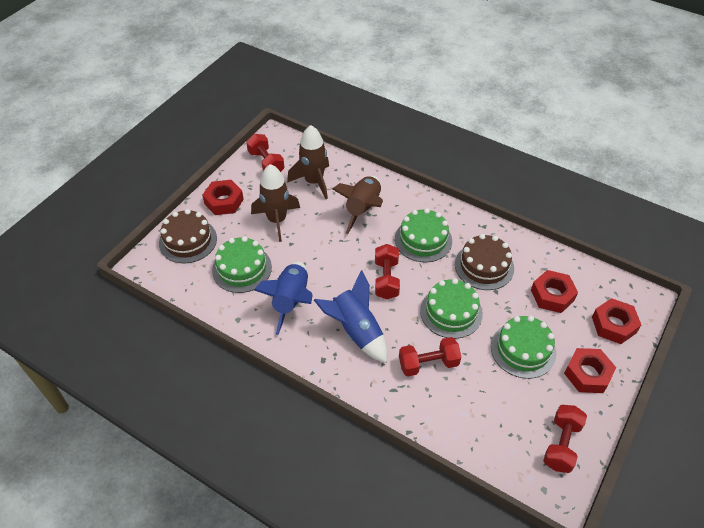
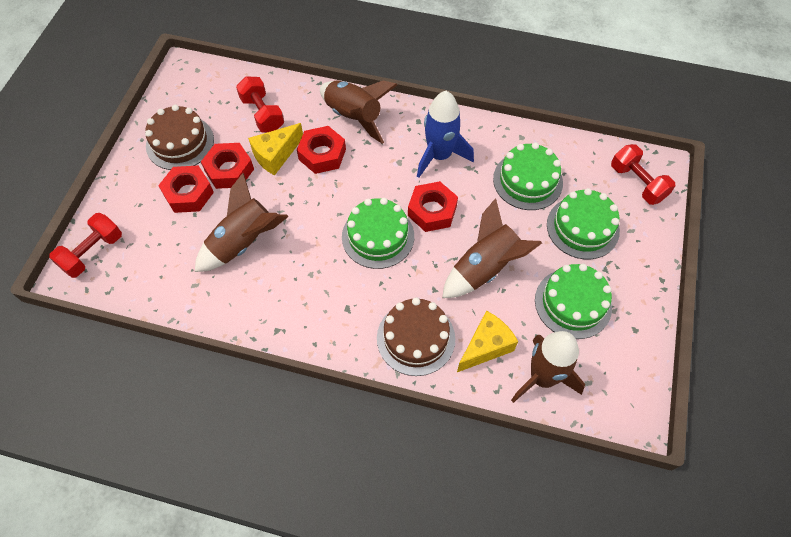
blue rocket: [254,262,313,335] [314,270,388,363] = 2 -> [417,91,474,178] = 1
brown rocket: [251,164,300,242] [287,125,329,199] [332,176,383,234] = 3 -> [195,173,289,272] [320,80,397,144] [442,198,542,298] [511,331,585,403] = 4
red dumbbell: [246,134,284,172] [375,244,400,299] [399,337,461,376] [543,405,587,473] = 4 -> [49,213,122,278] [236,76,284,133] [611,144,675,205] = 3
yellow cheese: none = 0 -> [248,123,303,175] [457,311,518,372] = 2

